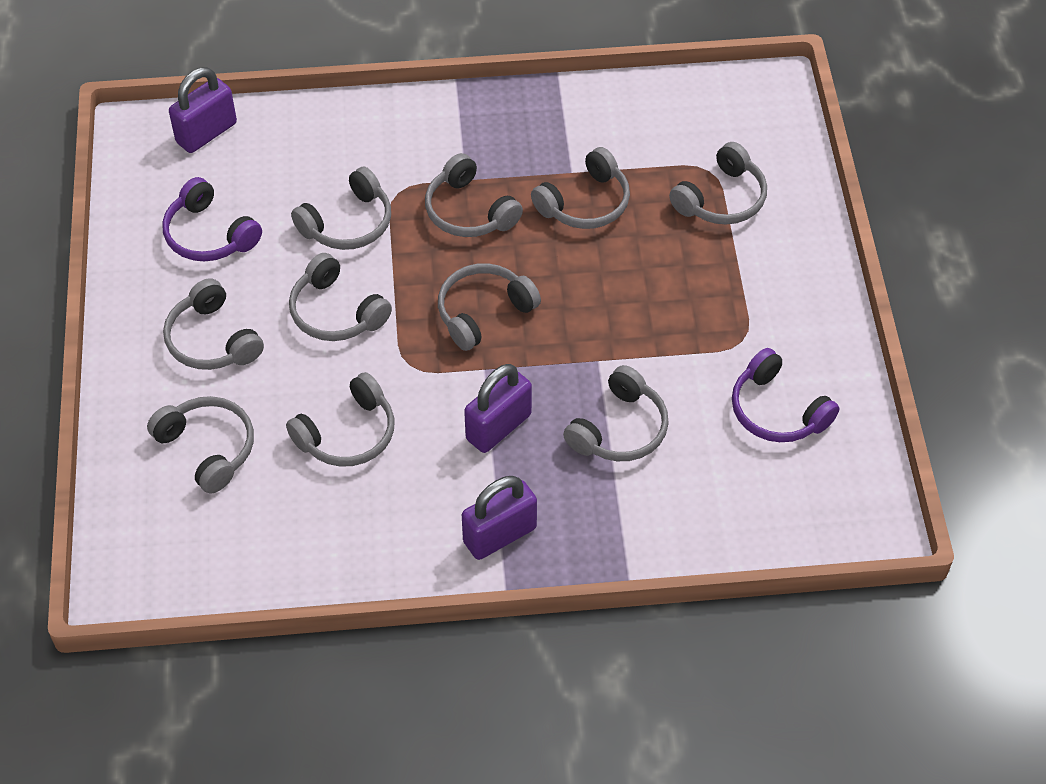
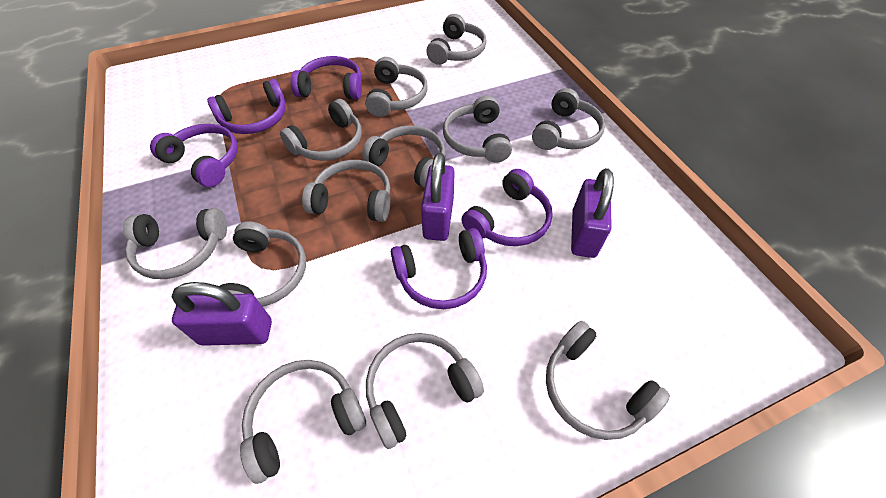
grey headphones: [147,396,254,494] [163,278,264,370] [286,372,394,467] [289,253,392,341] [291,167,391,250] [425,153,523,237] [438,263,541,351] [531,147,630,229] [563,365,669,461] [669,142,767,225] = 10 -> [123,208,227,279] [220,221,306,306] [240,360,366,484] [280,99,362,161] [302,160,390,222] [362,125,446,188] [365,57,428,117] [366,333,484,449] [426,14,487,65] [443,96,512,163] [532,88,605,150] [546,321,670,440] = 12
purple headphones: [162,177,262,262] [732,348,840,442] = 2 -> [150,124,238,187] [207,79,286,134] [291,56,362,100] [391,228,487,309] [461,169,553,246] = 5

